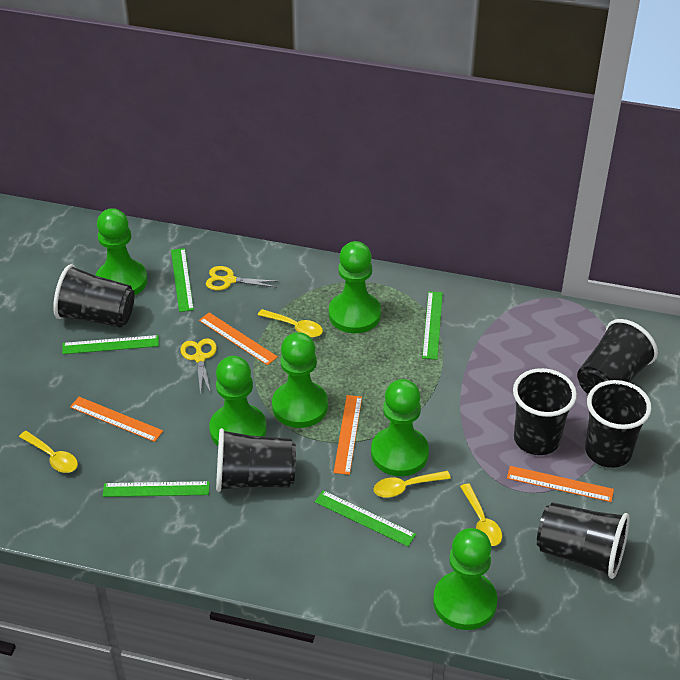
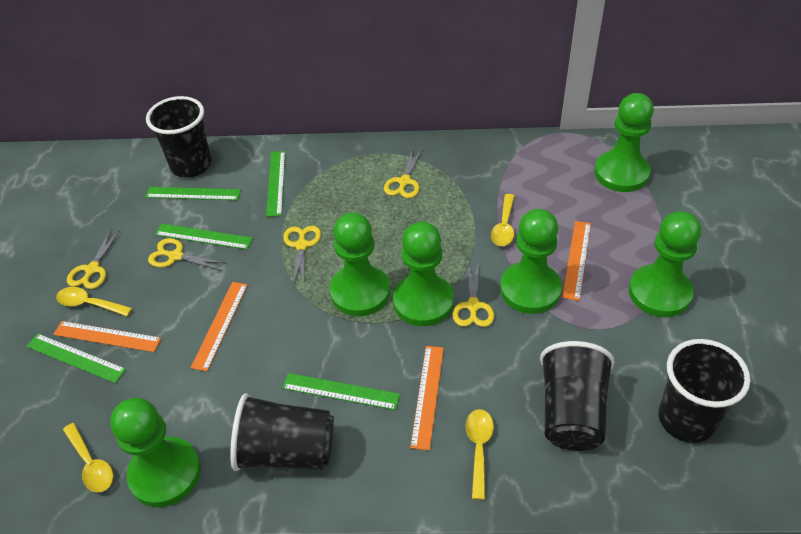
black cup: [53,264,135,328] [216,428,296,492] [513,368,577,455] [537,502,630,579] [577,319,658,394] [585,380,651,468] = 6 -> [146,96,212,178] [230,393,334,471] [540,341,615,451] [658,339,750,443] = 4
yellow scissors: [181,338,217,395] [206,266,279,290] = 2 -> [67,229,121,289] [148,238,225,271] [283,226,321,285] [384,148,422,198] [453,262,494,327] = 5

